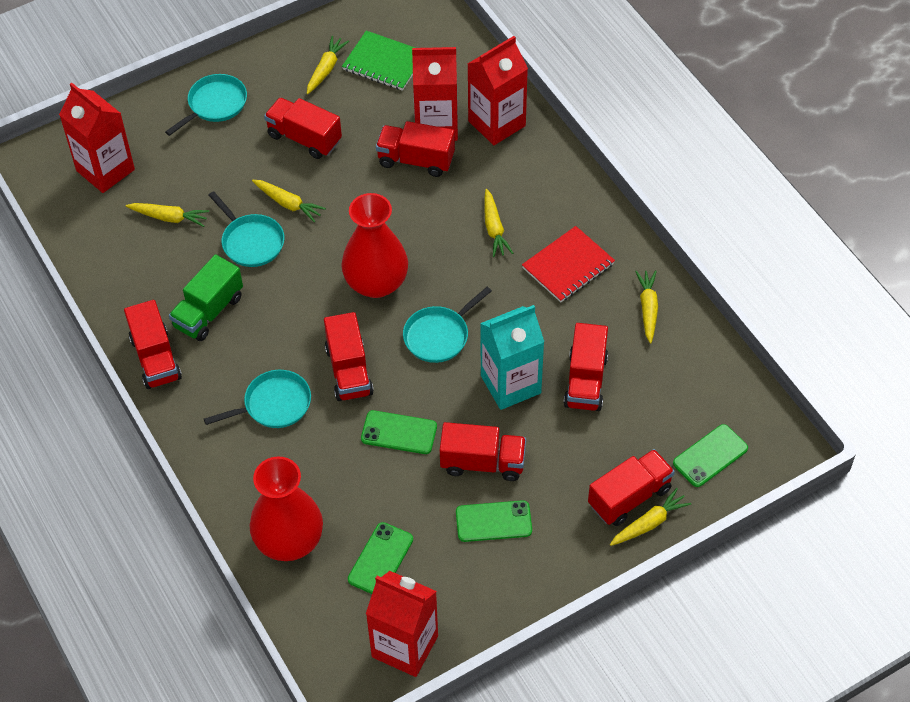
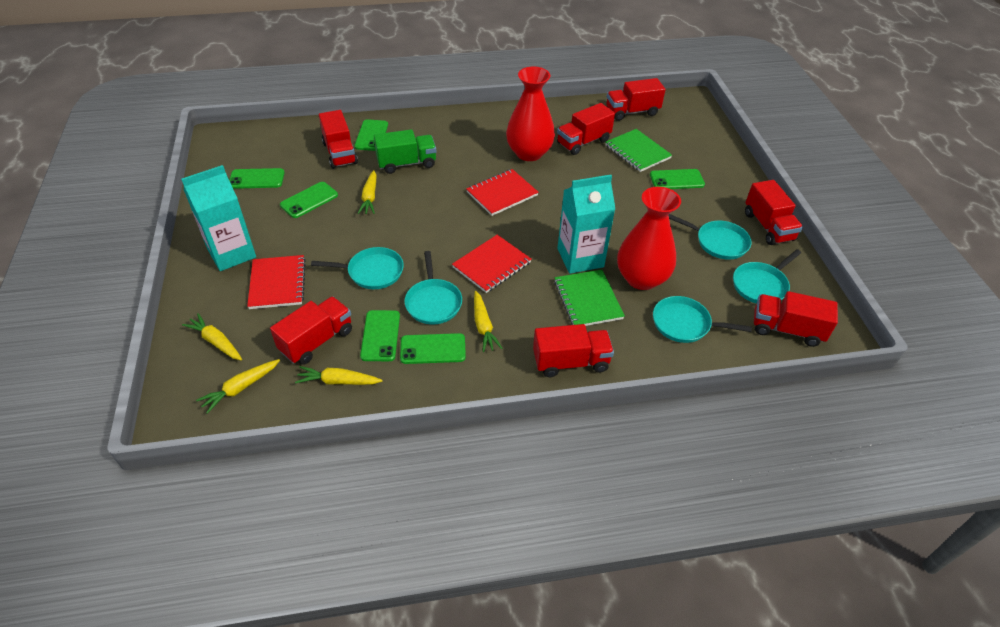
green notebook: [342,31,415,91] = 1 -> [554,269,625,326] [605,129,672,172] = 2
green phone: [348,522,413,594] [361,410,437,454] [456,500,532,542] [673,424,748,487] = 4 -> [229,168,285,189] [280,182,338,218] [354,119,388,151] [360,310,400,361] [400,333,466,364] [650,169,705,189] = 6
red carton: [59,83,135,193] [366,571,438,677] [412,47,458,141] [468,36,528,145] = 4 -> none = 0
red notebook: [522,226,615,302] = 1 -> [247,255,306,309] [452,235,531,293] [466,169,539,216] = 3
turquoise carton: [480,305,544,410] = 1 -> [181,165,256,271] [557,175,615,274] = 2
turquoise pan: [165,74,247,136] [204,370,311,428] [209,191,284,267] [403,287,492,363] = 4 -> [311,247,404,289] [405,251,462,325] [653,296,752,343] [668,214,751,260] [733,249,801,304] = 5
yellow carrot: [126,203,209,227] [252,180,326,223] [307,36,349,94] [484,189,513,257] [610,488,691,546] [635,270,658,343] = 6 -> [182,313,242,360] [196,359,280,414] [295,366,383,385] [357,170,377,214] [474,291,502,352] = 5

